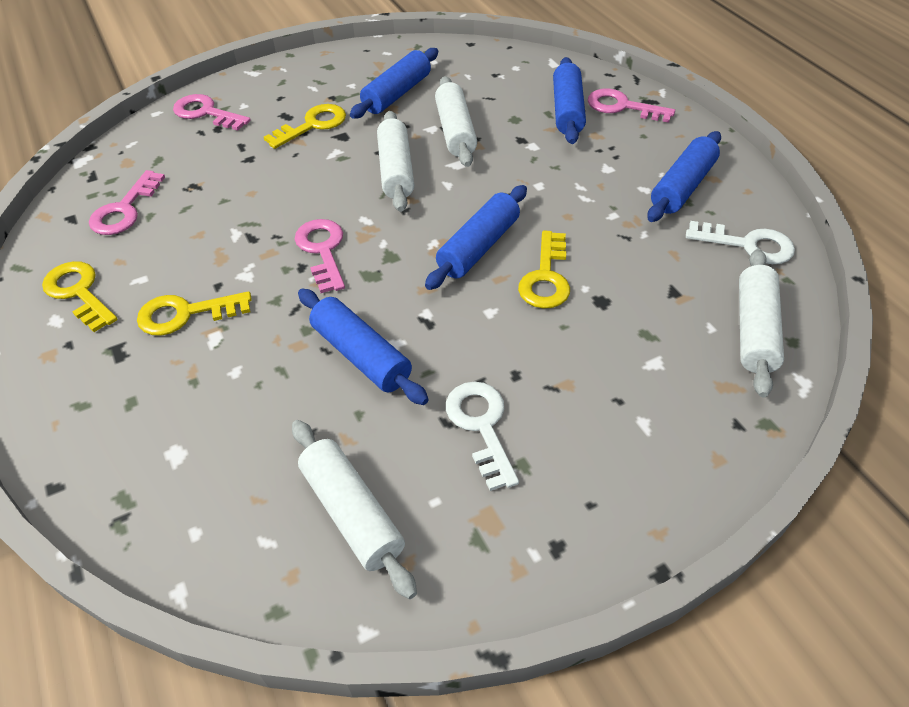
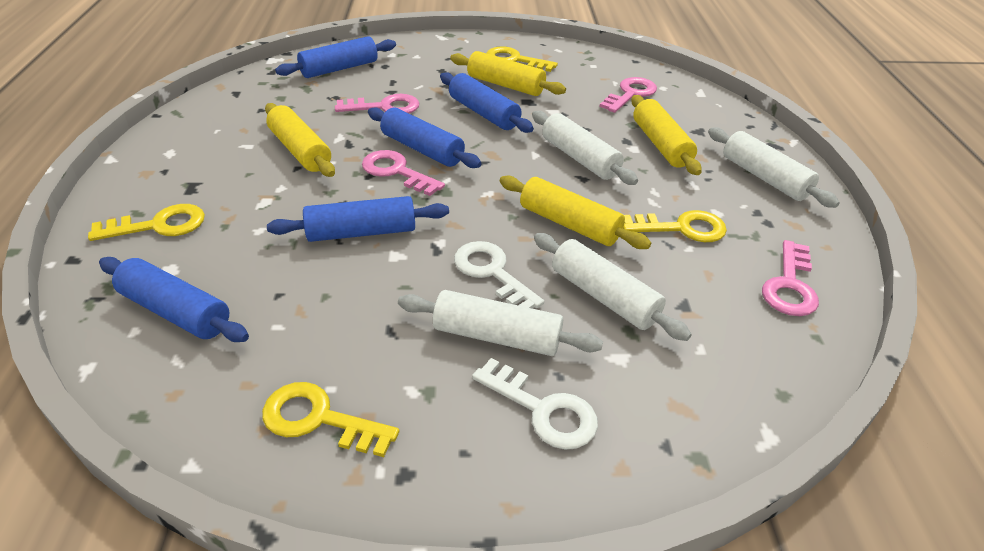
yellow rolling pin: none = 0 -> [265,103,335,177] [450,51,566,96] [500,176,651,249] [631,95,702,175] = 4

